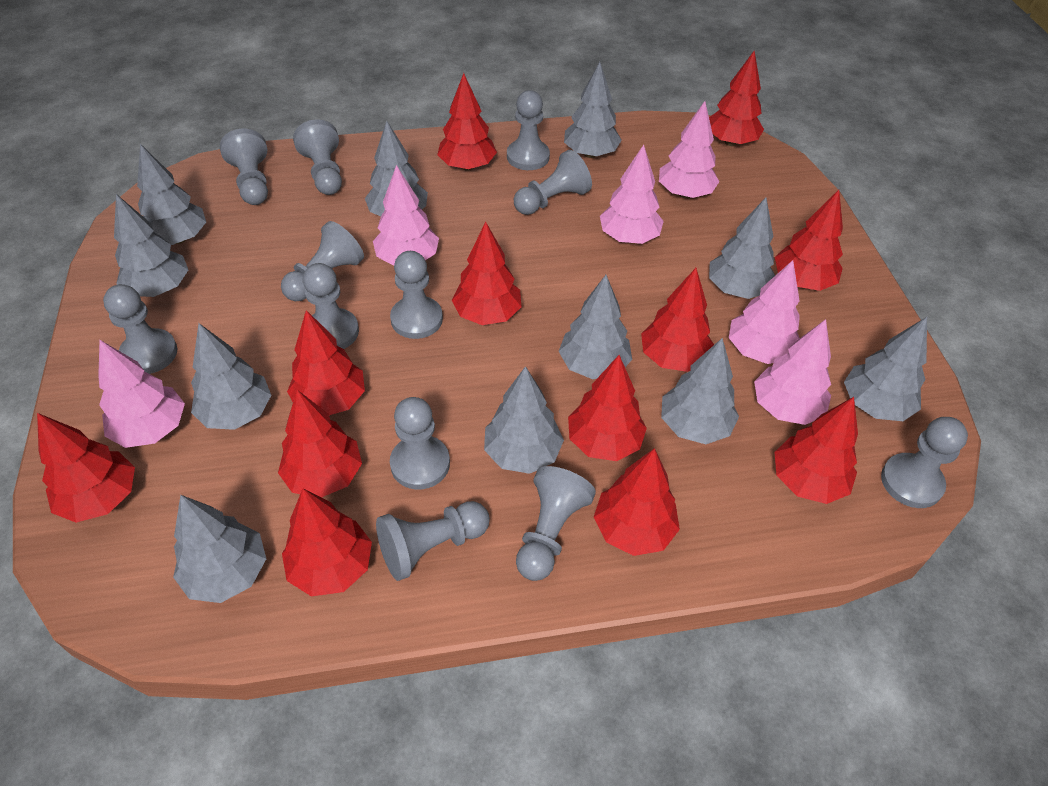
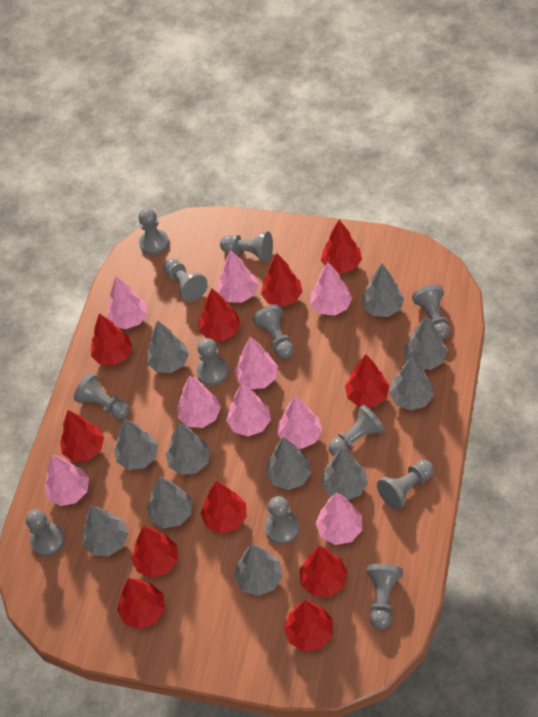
pink tree: [98,340,185,448] [373,165,439,266] [600,145,664,244] [659,101,720,198] [729,260,800,364] [754,319,831,425] = 6 -> [44,454,89,506] [106,277,147,329] [178,376,221,428] [217,250,258,303] [226,383,271,436] [235,336,278,389] [277,396,322,449] [310,262,352,316] [315,492,362,545] = 9
red tree: [37,413,135,523] [278,390,362,498] [282,489,372,597] [287,310,365,415] [437,73,497,171] [452,222,522,325] [568,355,647,461] [594,448,680,556] [641,268,714,372] [709,51,764,146] [774,397,858,504] [775,190,843,291] = 12 -> [60,410,104,462] [91,313,133,366] [117,578,165,629] [131,526,178,578] [199,288,241,341] [201,481,247,534] [261,253,303,307] [284,600,333,652] [300,546,348,597] [321,220,362,274] [345,354,389,407] = 11

